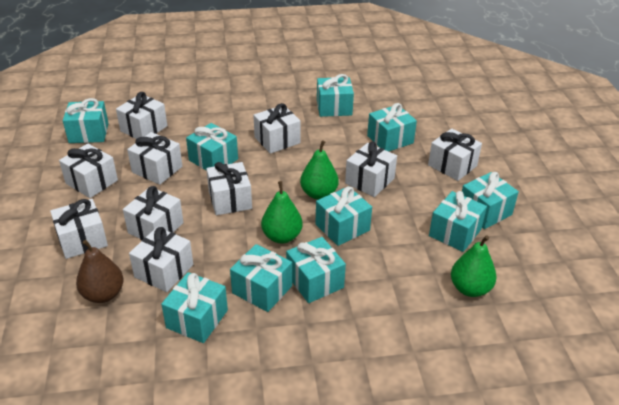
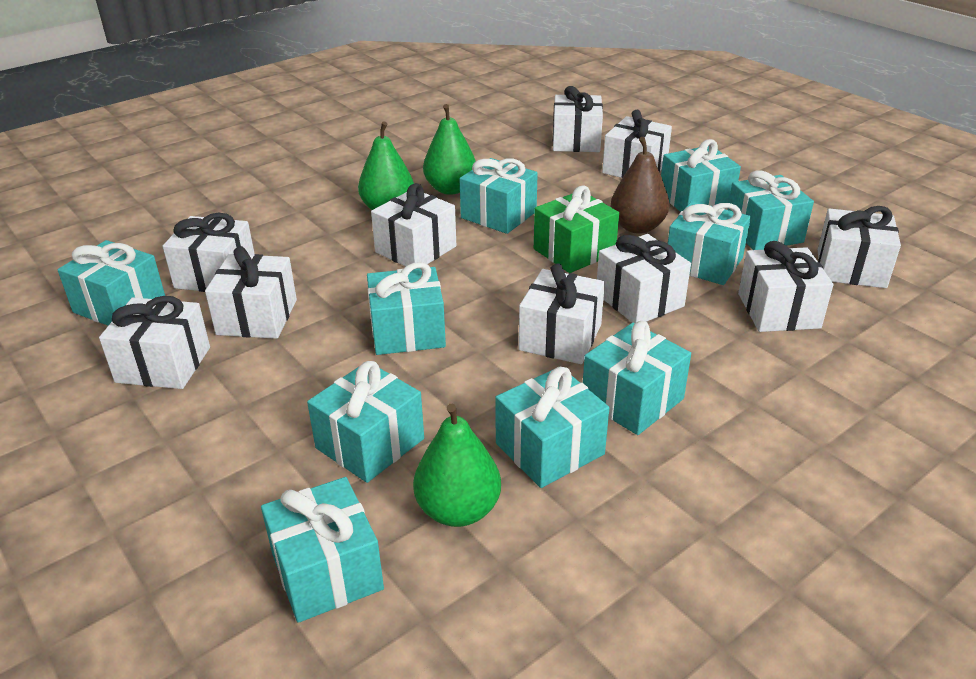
green gift: none = 0 -> [534,185,619,273] = 1

